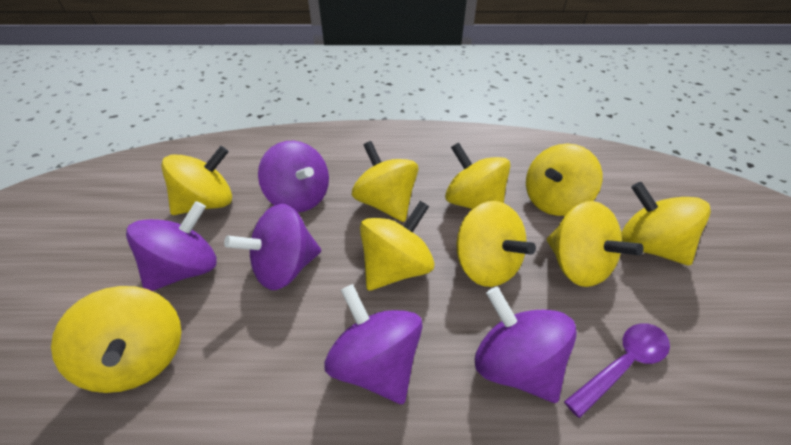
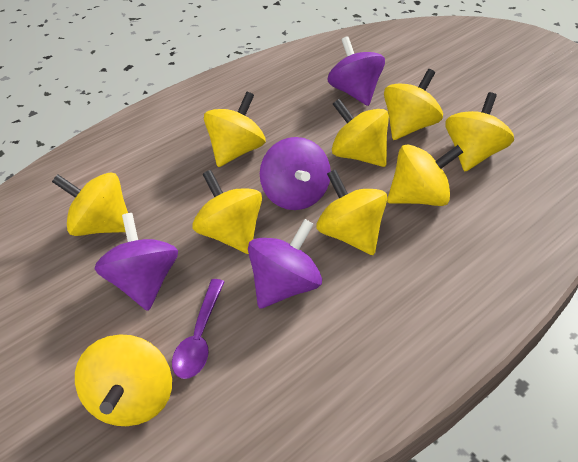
purple spinning top: [126,201,217,291] [224,204,321,290] [258,141,329,213] [324,284,423,404] [475,287,577,403] = 5 -> [94,213,178,311] [248,219,322,309] [260,137,331,210] [327,36,385,106] = 4

